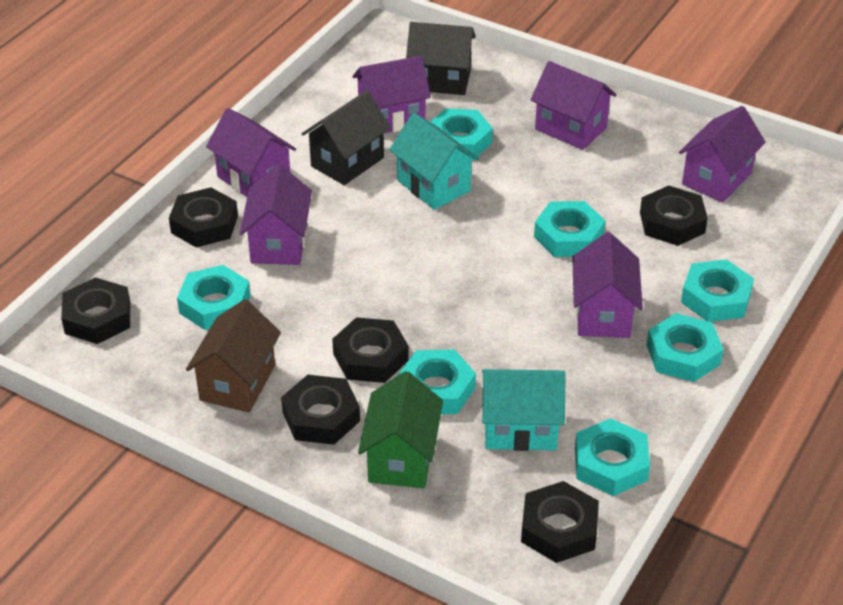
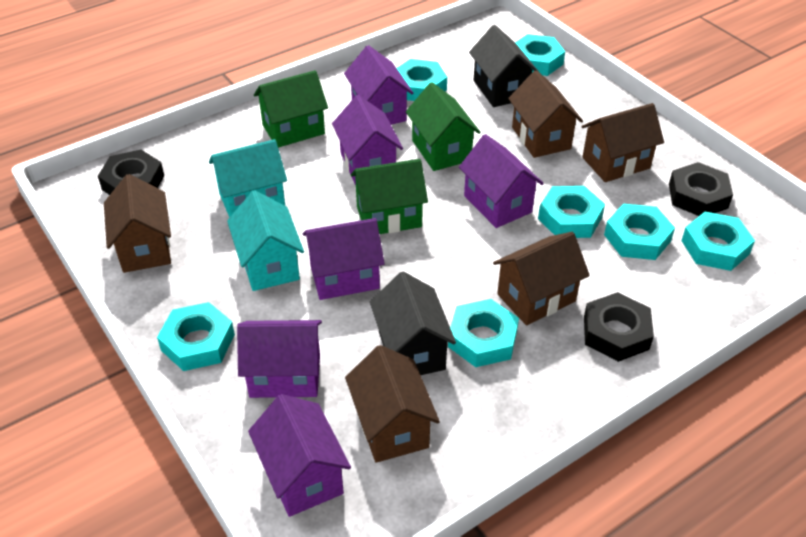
black nut: [61,277,130,344] [169,187,238,248] [281,375,360,445] [332,317,409,383] [521,481,599,563] [640,186,708,246] = 6 -> [98,150,164,195] [584,292,654,362] [669,162,733,216] = 3
brown house: [186,299,281,413] = 1 -> [104,174,171,273] [345,345,440,463] [493,232,590,326] [508,70,583,158] [581,103,664,182] = 5
green house: [358,371,443,488] = 1 -> [254,70,328,148] [351,159,428,234] [406,82,481,171] = 3

